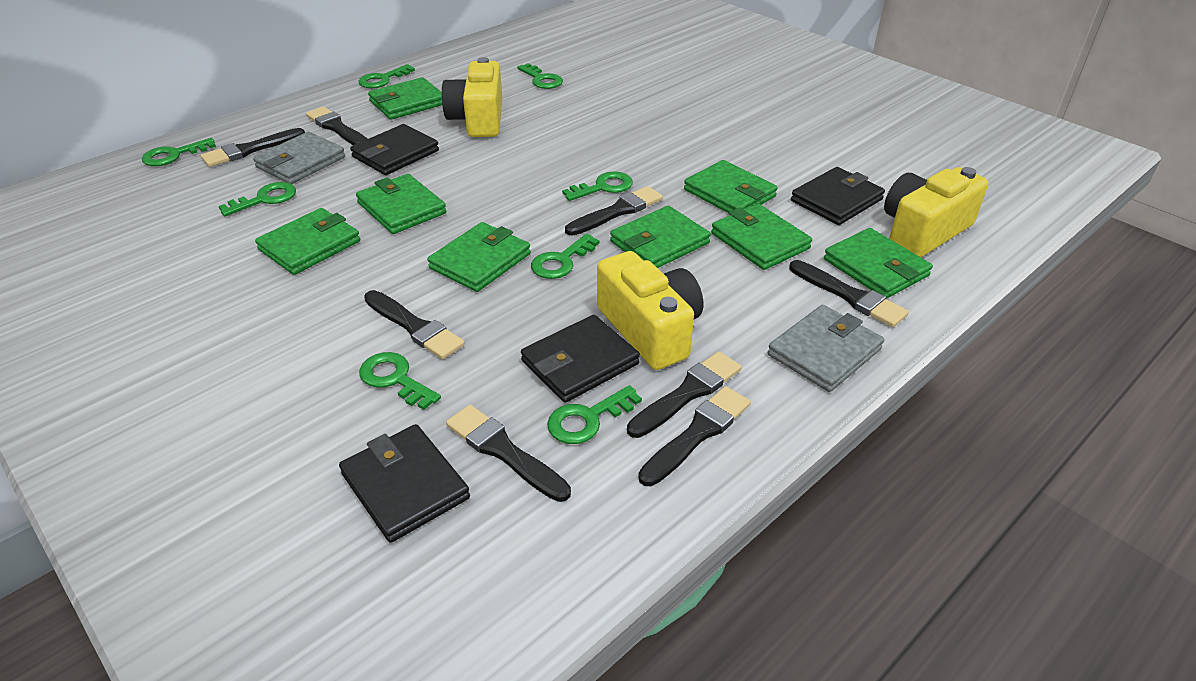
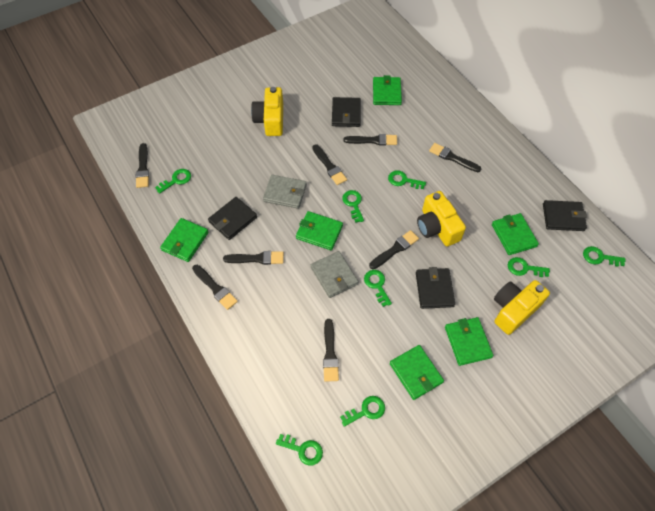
green wallet: [255,208,360,275] [356,174,446,234] [368,77,442,120] [427,222,531,292] [610,206,711,268] [684,160,778,213] [711,204,812,270] [824,228,933,299] = 8 -> [160,218,209,262] [296,211,343,250] [373,75,402,105] [390,345,444,400] [445,317,493,366] [492,213,539,255] = 6

